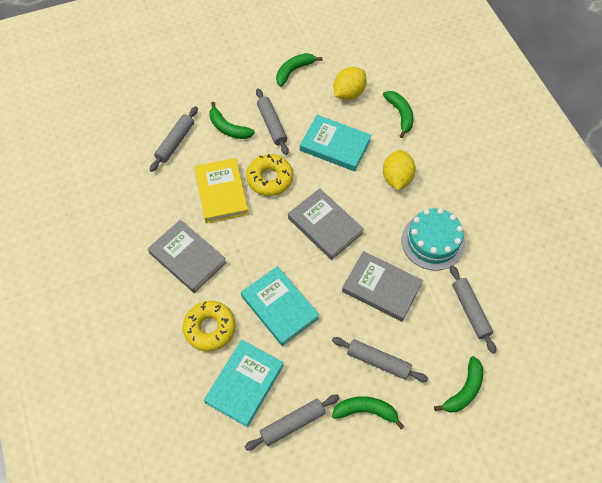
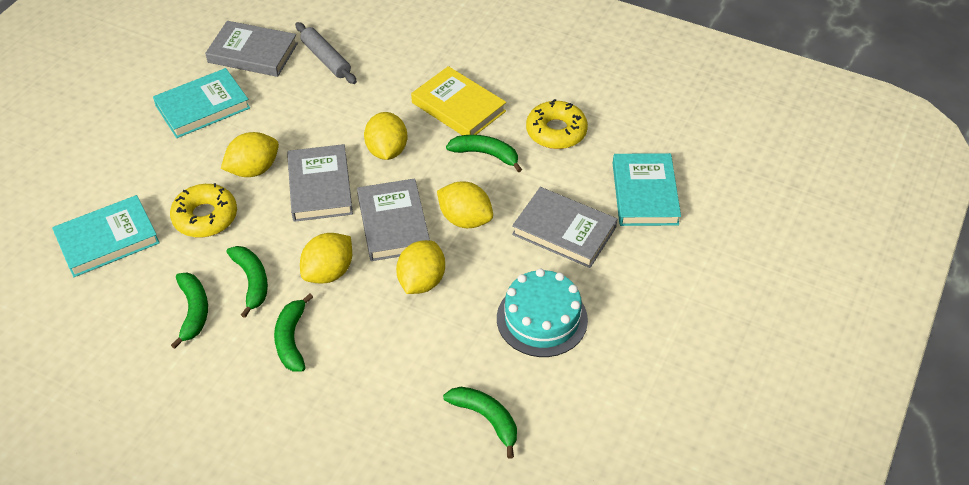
grey book: [148,220,227,293] [288,188,364,260] [342,251,423,322] = 3 -> [205,21,298,77] [287,144,353,222] [357,178,430,261] [512,187,617,268] = 4
grey rolling pin: [150,106,198,172] [245,395,339,451] [256,88,289,155] [332,337,428,382] [450,265,496,354] = 5 -> [295,22,357,84] = 1
yellow lemon: [334,67,367,100] [383,150,416,190] = 2 -> [221,132,279,177] [300,233,352,284] [364,112,407,160] [396,240,445,294] [437,181,493,228] = 5

